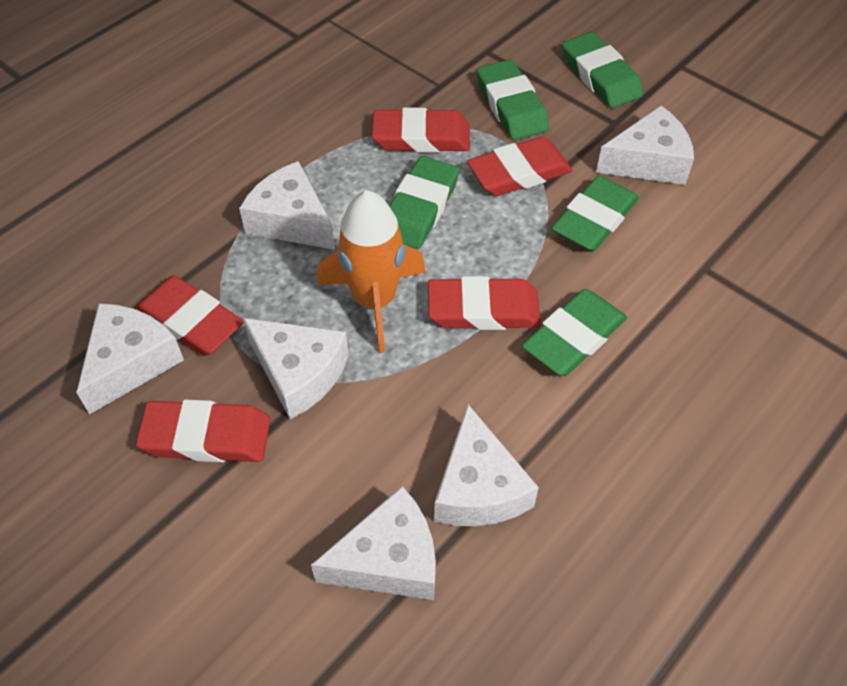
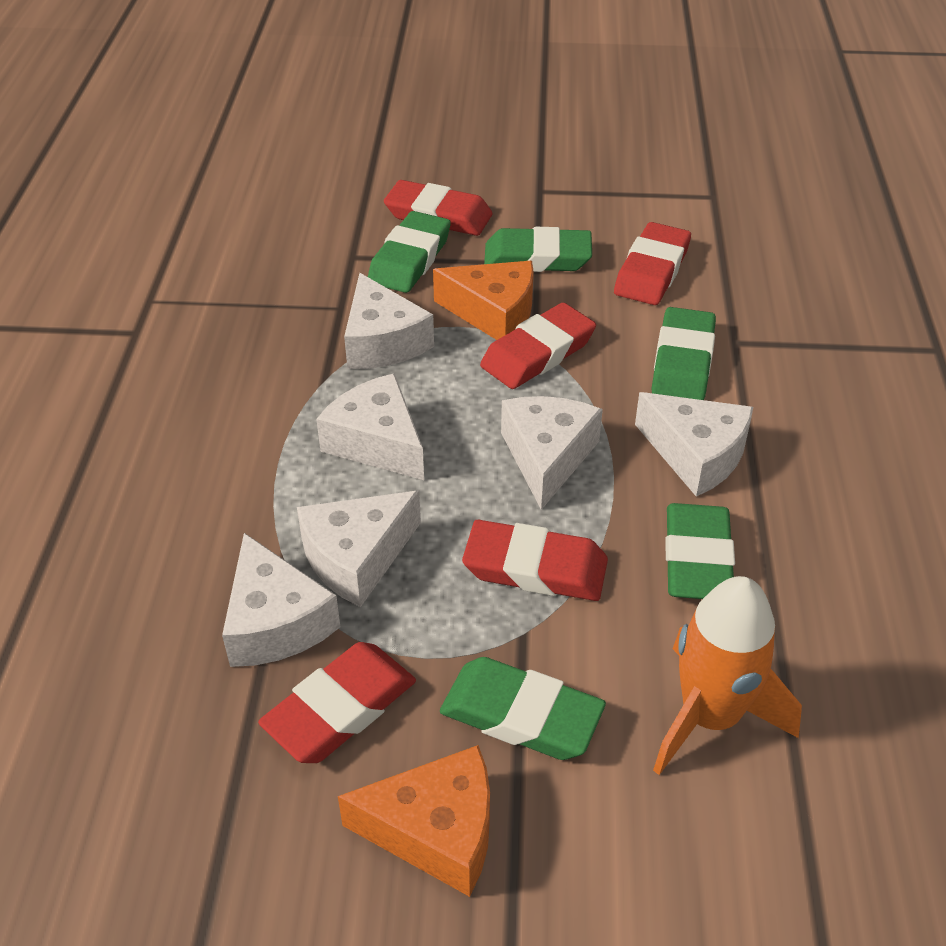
orange cheese: none = 0 -> [338,745,490,897] [433,261,534,340] = 2

